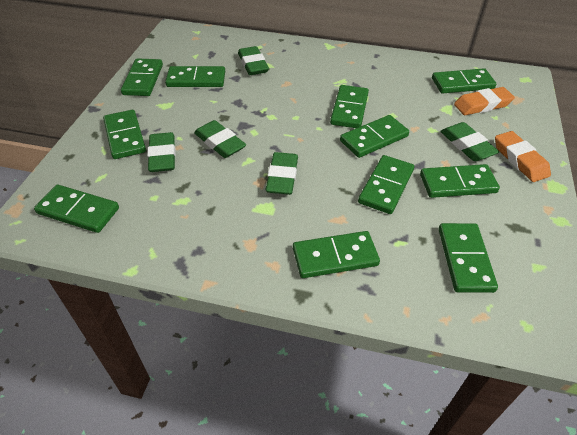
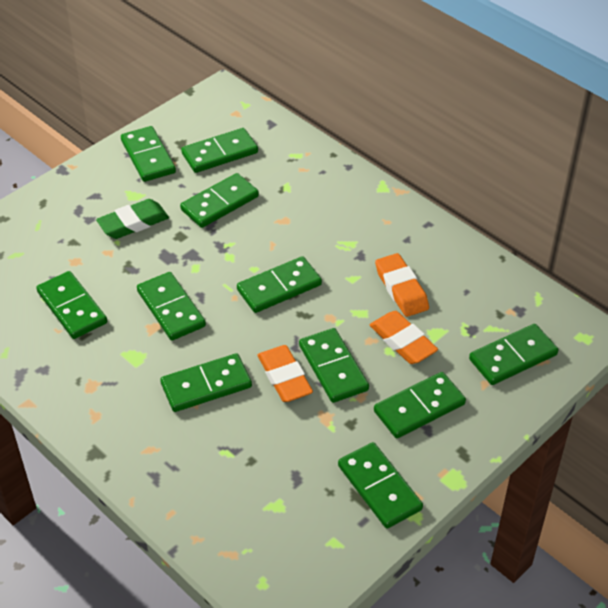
green eraser: [147,132,176,172] [194,120,246,158] [238,46,269,75] [265,152,298,195] [440,122,499,161] = 5 -> [96,199,169,239] = 1
orange eraser: [454,87,515,115] [495,131,551,182] = 2 -> [257,345,313,402] [370,311,438,364] [375,253,429,317] = 3

